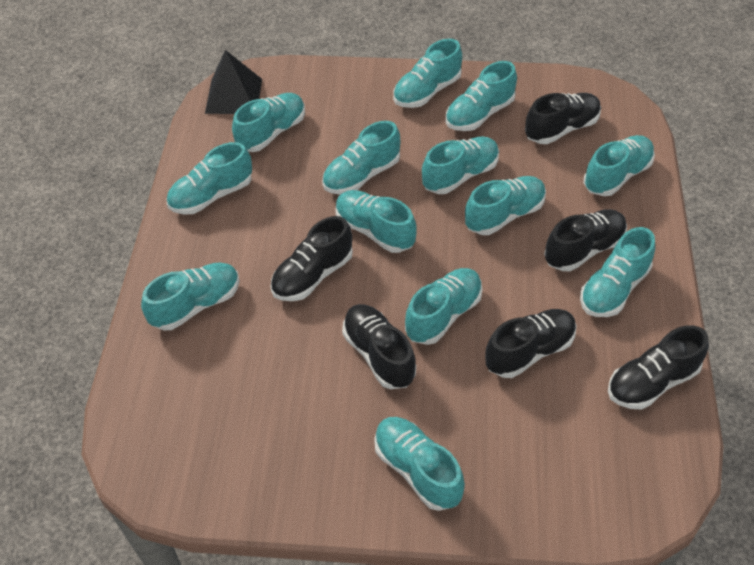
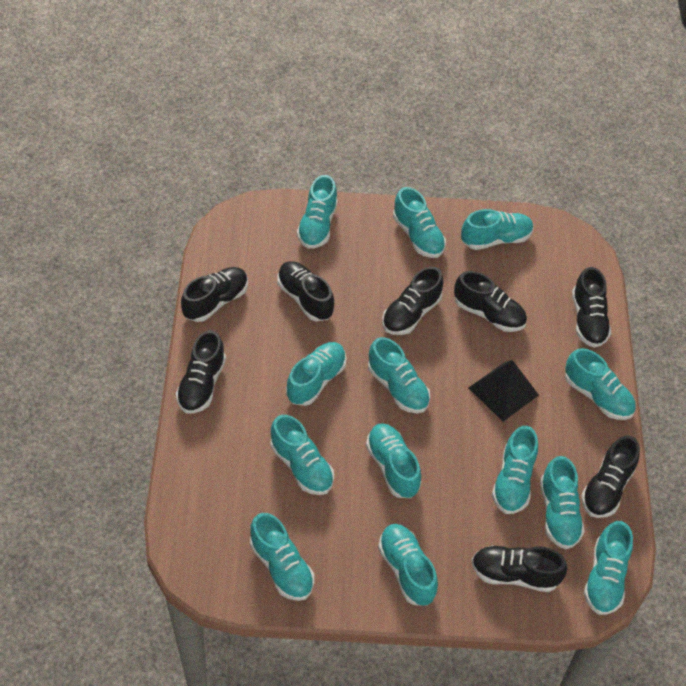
black shoe: [270,216,353,301] [342,304,416,389] [485,309,577,378] [525,93,601,144] [544,209,627,271] [608,325,709,410] = 6 -> [176,330,226,414] [181,267,248,322] [277,261,334,321] [382,267,443,335] [454,271,527,332] [471,546,567,592] [572,267,611,348] [581,436,640,518] = 8

